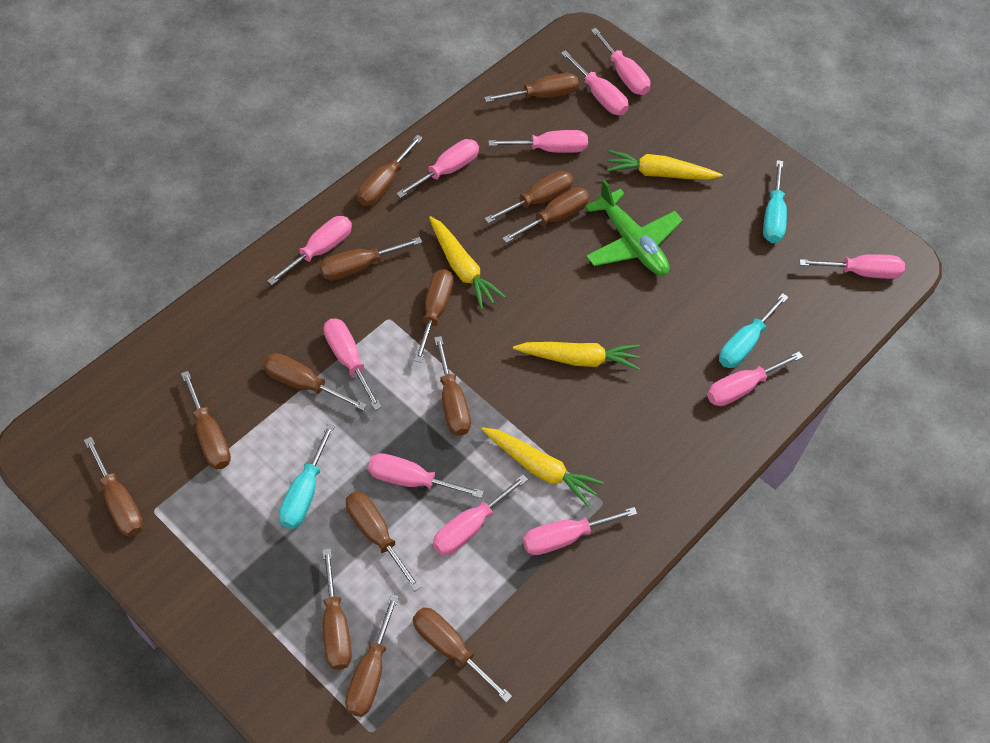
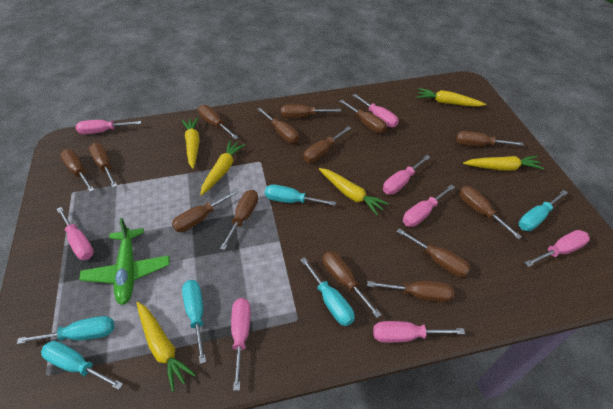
pink screwdriver: [267,216,352,285] [324,318,382,410] [368,453,484,498] [396,139,479,198] [433,474,528,555] [488,130,588,153] [523,507,637,555] [561,50,629,115] [591,28,650,95] [707,352,803,406] [799,254,905,279] = 11 -> [57,207,94,260] [76,120,141,134] [231,298,251,391] [352,94,399,127] [373,321,465,343] [383,155,430,195] [403,185,455,227] [524,230,590,267] = 8
turquoise screwdriver: [279,424,335,529] [719,293,788,368] [763,160,787,243] = 3 -> [17,316,114,344] [41,341,123,390] [182,280,206,364] [265,184,336,206] [300,257,355,326] [519,190,568,231] = 6
yellow carrot: [429,216,506,310] [481,427,604,507] [513,342,640,370] [607,150,722,180] = 4 -> [136,302,196,392] [182,117,200,169] [200,140,246,196] [319,168,389,215] [417,88,486,107] [463,156,544,171] = 6

